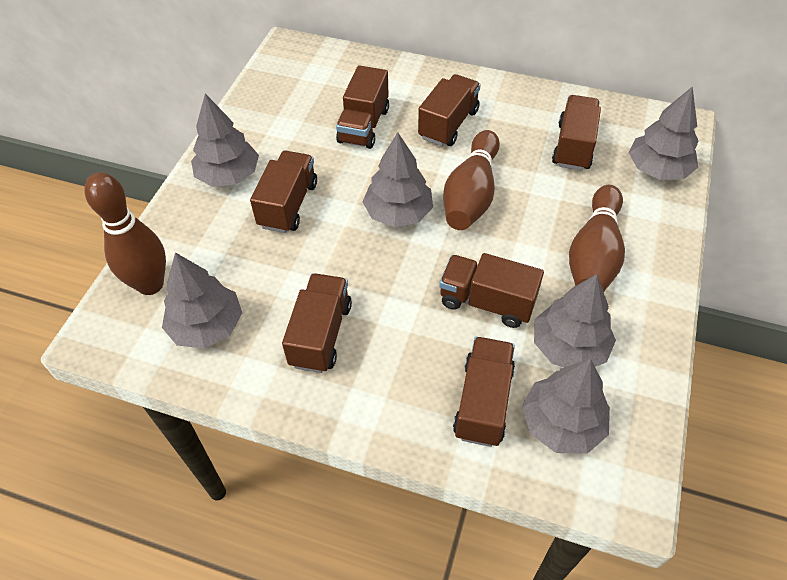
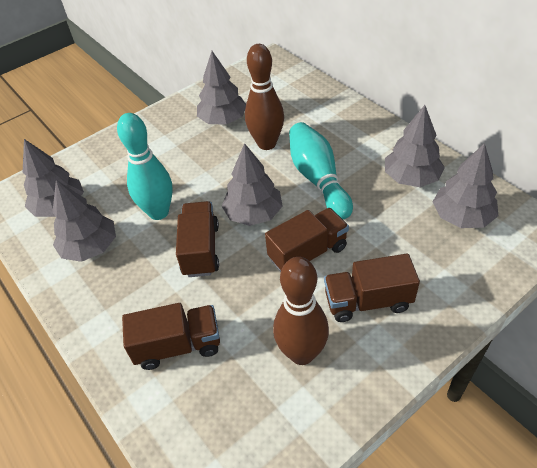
brown bowling pin: [84,172,166,295] [443,130,500,230] [569,185,625,292] = 3 -> [245,44,284,150] [273,257,329,365] = 2
brown truck: [250,151,317,233] [282,273,352,373] [336,65,389,149] [418,74,481,146] [439,253,544,328] [453,337,515,447] [552,95,601,171] = 7 -> [122,303,220,370] [176,201,219,277] [265,208,349,272] [324,254,420,322] = 4
turquoise bowling pin: none = 0 -> [117,113,173,220] [289,122,353,219] = 2

